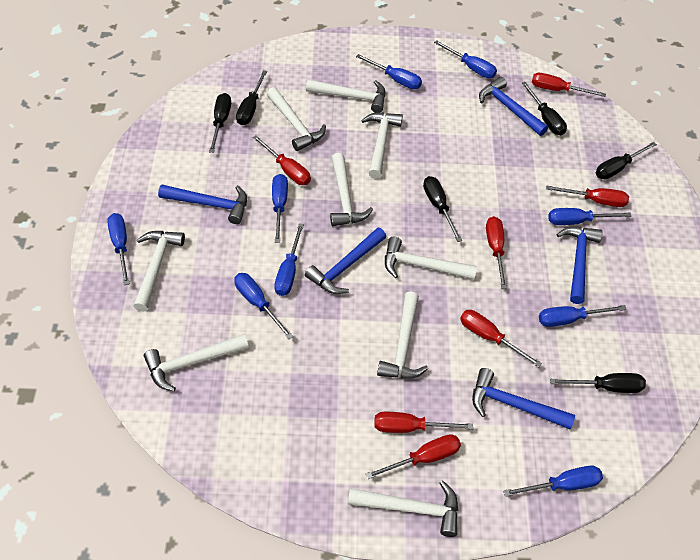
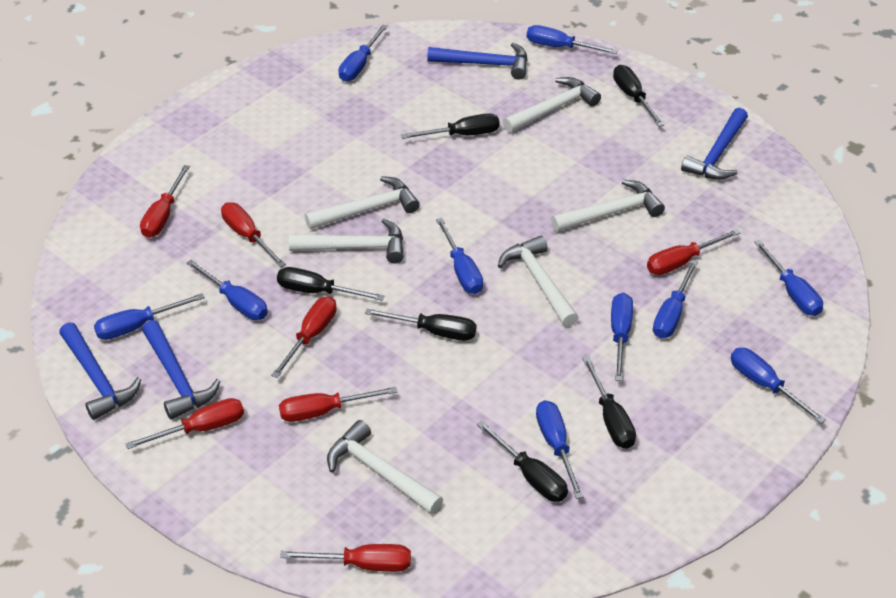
blue hammer: [158,185,247,224] [305,228,386,294] [472,368,575,429] [479,77,548,136] [556,227,603,304] = 5 -> [59,322,141,420] [142,320,220,420] [427,43,527,80] [681,108,748,180] = 4
blue screwdriver: [107,213,130,285] [234,273,293,339] [272,174,288,243] [274,223,304,296] [356,54,422,89] [434,40,497,78] [503,466,603,497] [539,305,627,327] [548,208,631,225] = 9 -> [94,293,205,340] [186,260,268,320] [339,25,388,82] [436,218,483,294] [527,25,618,54] [536,400,584,499] [611,293,633,381] [653,260,698,338] [731,348,826,424] [754,240,823,316] = 10
white hammer: [133,231,185,312] [144,334,249,391] [267,87,326,151] [306,79,386,113] [330,153,373,226] [348,480,458,537] [361,112,403,179] [377,292,428,379] [385,237,477,280] = 9 -> [289,219,404,263] [305,176,420,229] [327,420,443,514] [498,236,579,327] [503,77,601,133] [551,180,665,232] = 6

